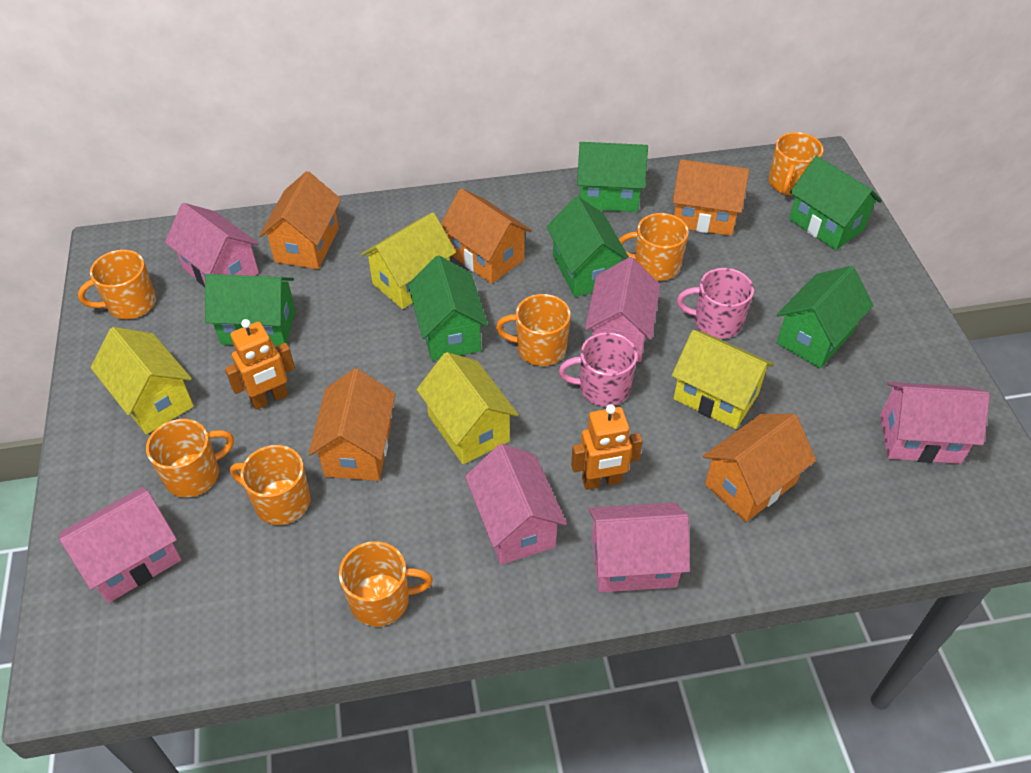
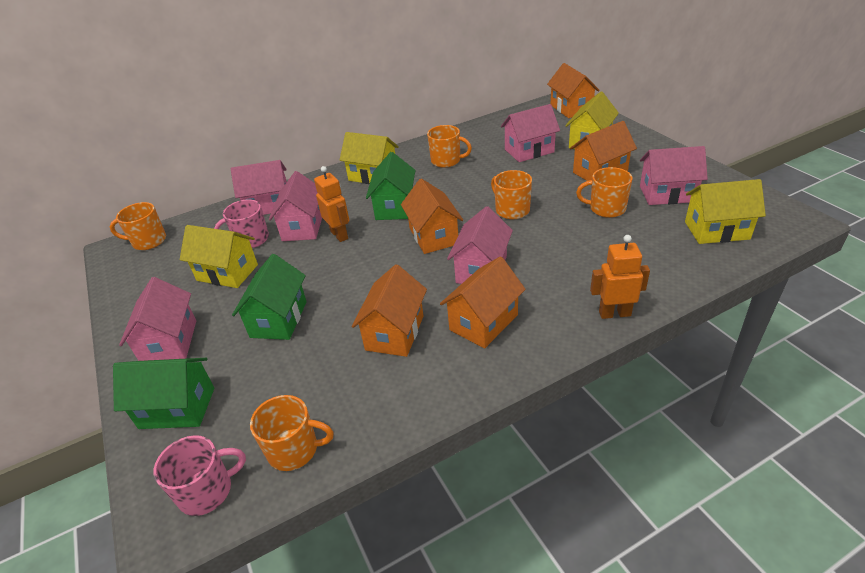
green house: [205,274,296,347] [408,255,488,361] [546,196,629,297] [577,142,648,212] [777,266,873,369] [789,156,882,250] = 6 -> [113,358,214,429] [232,254,307,340] [366,152,415,220] = 3
orange mug: [78,250,156,319] [146,419,234,497] [230,445,311,525] [339,541,433,626] [496,294,571,366] [619,213,689,280] [769,132,824,195] = 7 -> [110,202,166,250] [250,395,334,471] [427,125,472,168] [491,170,532,219] [576,167,632,218] = 5

